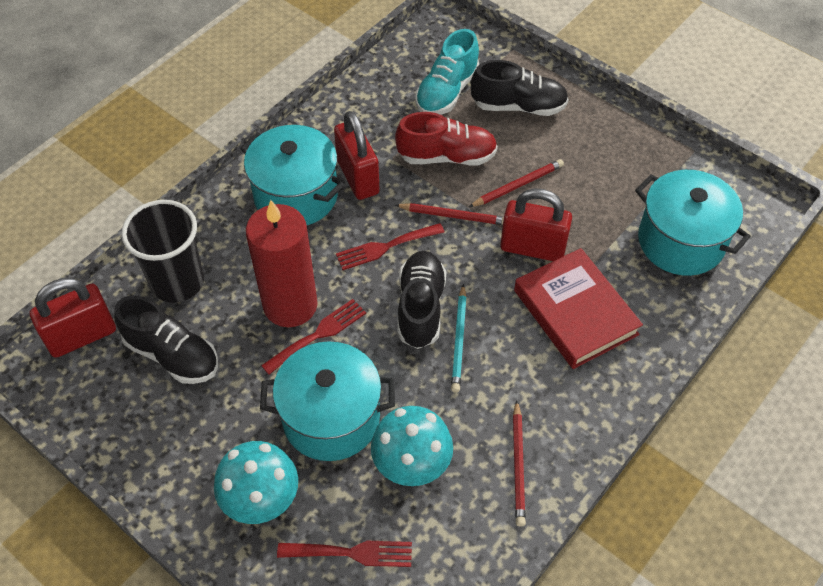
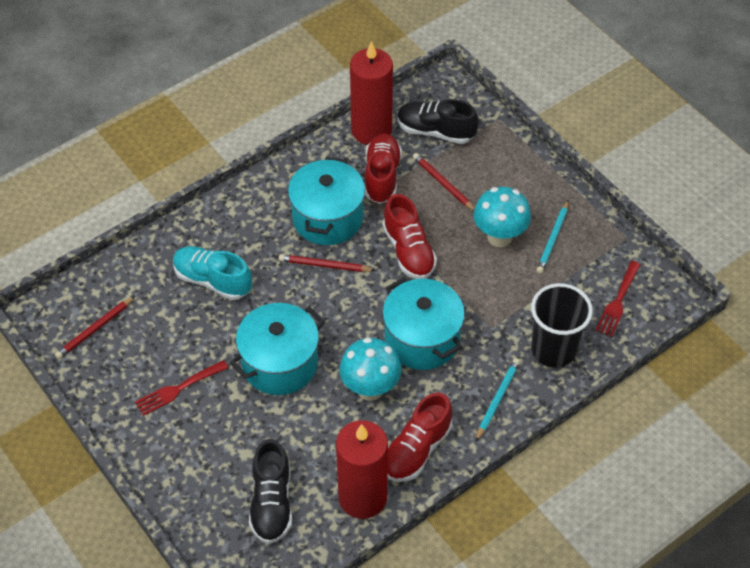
black shoe: [114,296,218,384] [398,251,446,349] [471,60,569,116] = 3 -> [249,439,292,544] [397,99,479,144] = 2
red book: [514,248,643,369] = 1 -> none = 0
red candle: [246,200,317,327] = 1 -> [336,420,388,519] [350,41,393,145] = 2
red fork: [261,299,366,375] [277,541,412,567] [336,223,444,270] = 3 -> [135,360,228,416] [595,261,641,337] = 2
red padlock: [30,278,116,358] [334,111,380,200] [500,188,572,261] = 3 -> none = 0
red shoe: [395,112,498,165] = 1 -> [365,134,402,204] [382,194,437,279] [387,393,452,482] = 3
turquoise pencil: [451,284,467,393] = 1 -> [476,358,520,441] [536,200,569,274] = 2

